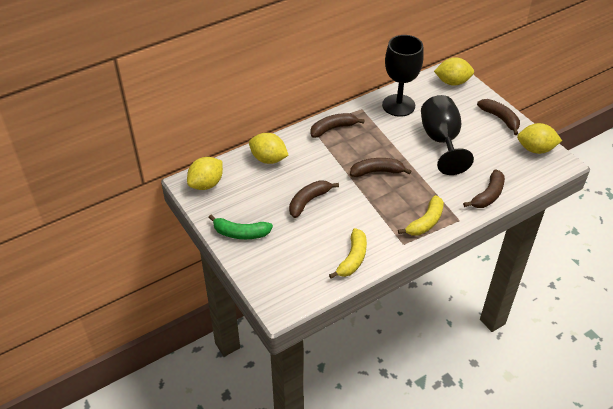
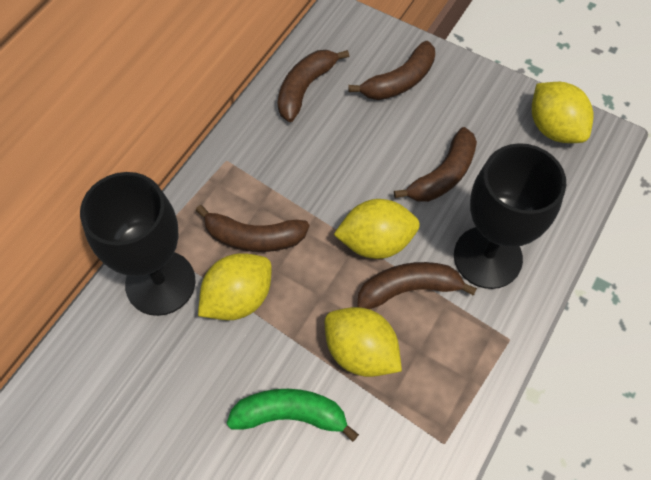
yellow banana: [329,228,367,278] [398,195,444,236] = 2 -> none = 0

